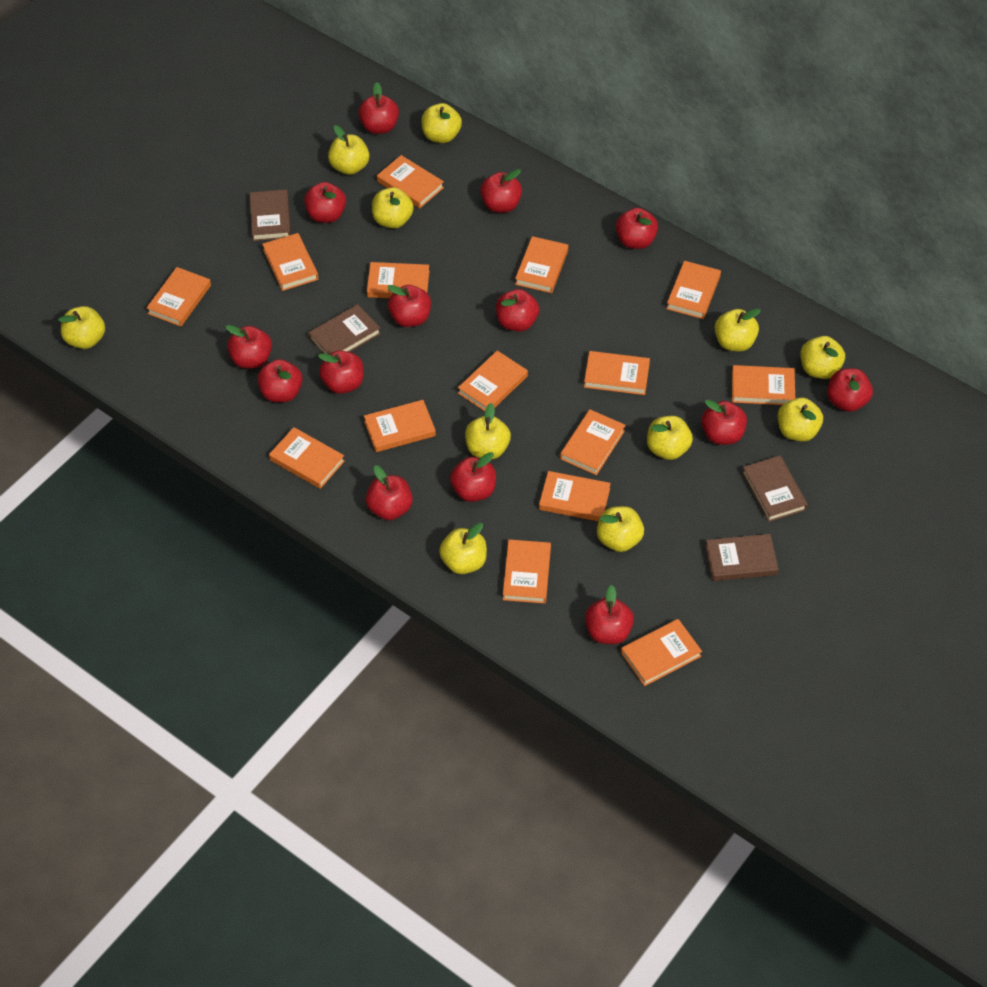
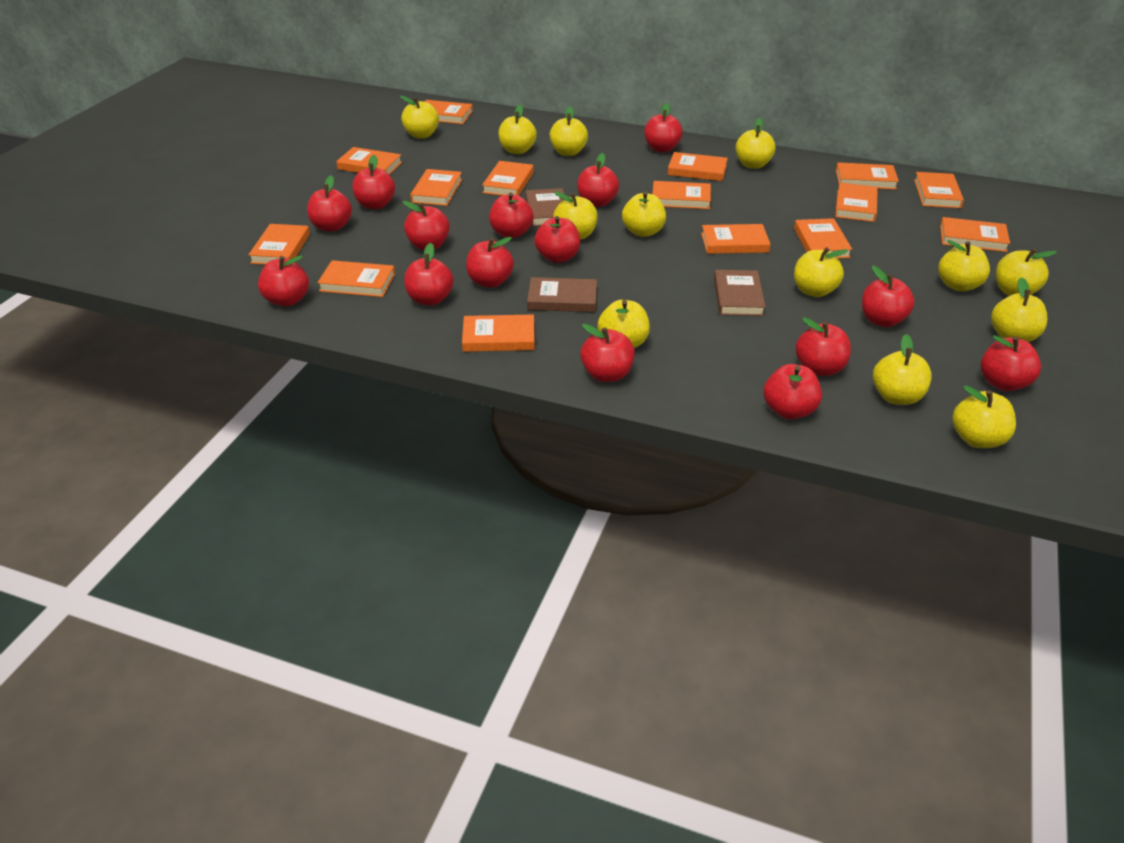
brown book: [250,189,291,241] [308,304,381,355] [705,534,779,581] [742,455,808,522] = 4 -> [525,188,564,227] [527,277,597,312] [714,270,766,316] = 3
red apple: [226,325,272,369] [257,359,303,402] [304,182,346,223] [318,350,364,394] [358,82,399,134] [366,465,413,520] [387,285,431,327] [450,452,496,502] [480,169,522,213] [496,289,539,332] [585,585,634,644] [616,208,658,249] [701,400,747,445] [827,368,873,412] = 14 -> [258,255,309,307] [307,175,352,232] [352,155,395,209] [402,201,450,250] [404,243,453,305] [466,237,514,288] [489,192,534,238] [534,216,580,263] [577,153,619,207] [580,324,635,382] [644,103,683,152] [764,364,822,419] [795,317,851,376] [862,266,915,327] [981,335,1041,391] = 15
yellow apple: [58,306,105,349] [328,125,369,175] [372,187,414,229] [421,103,462,143] [439,523,487,574] [465,403,511,459] [597,506,644,552] [647,416,693,460] [715,309,761,351] [778,398,823,442] [800,336,845,379] = 11 -> [400,96,439,139] [498,104,537,154] [550,106,588,156] [553,191,598,240] [598,300,650,348] [622,191,666,237] [736,118,776,169] [794,247,848,297] [873,334,932,405] [938,240,990,291] [952,386,1016,448] [991,278,1047,342] [996,248,1057,296] = 13

